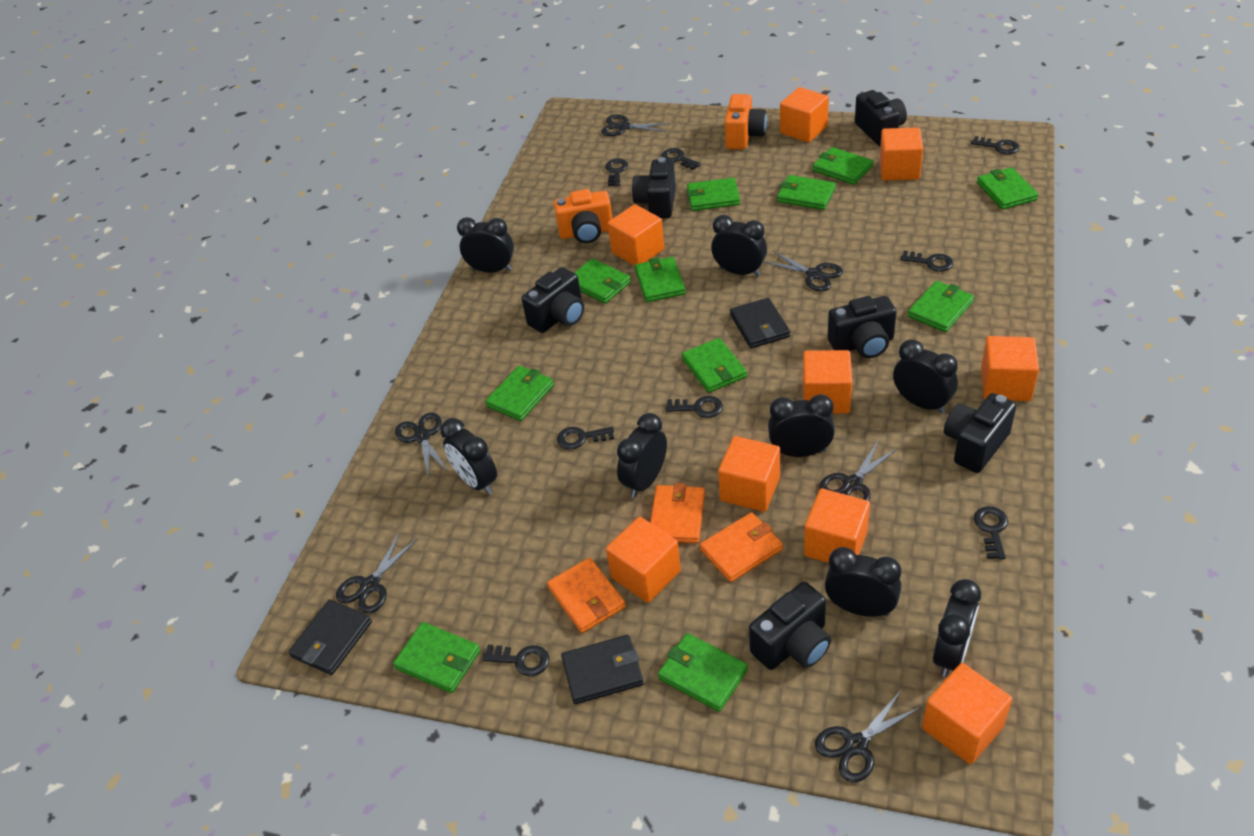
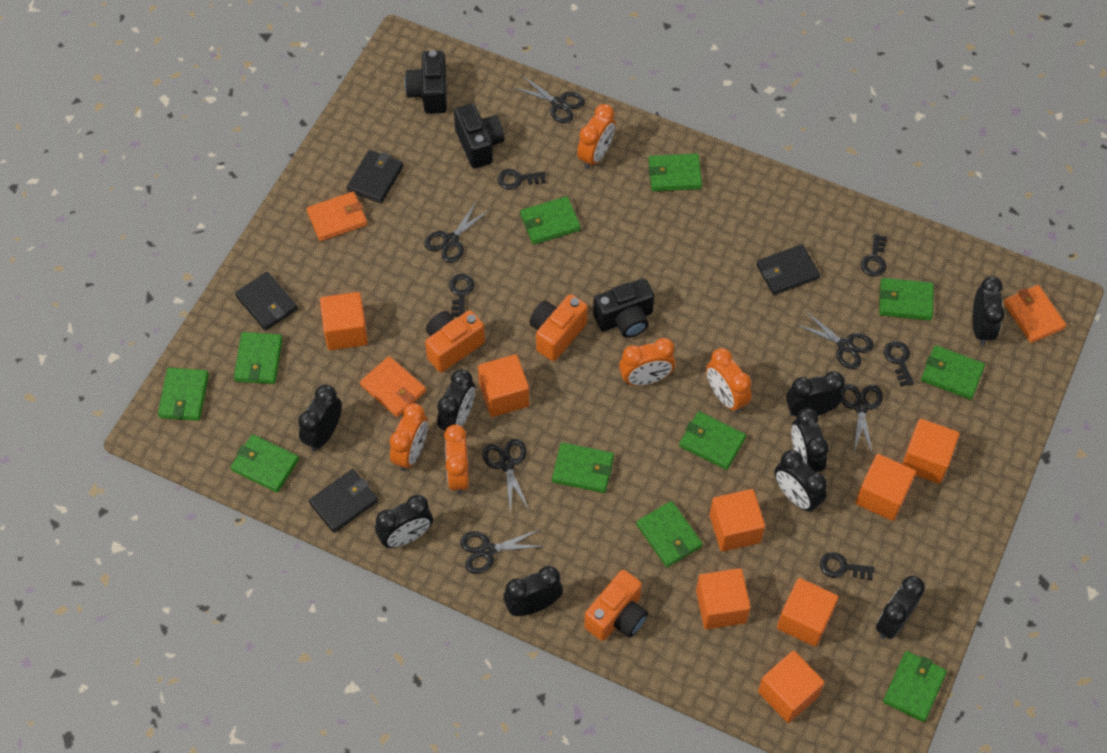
black camera: [522,267,584,333] [632,157,676,218] [749,582,831,670] [828,296,897,358] [855,90,907,146] [944,393,1016,473] = 6 -> [405,50,447,114] [454,103,504,169] [593,278,654,338] = 3
black clock: [440,418,497,495] [457,217,514,273] [617,413,667,498] [711,215,767,276] [768,394,835,457] [825,547,901,617] [893,339,958,413] [933,579,981,677] = 8 -> [298,385,342,451] [375,495,433,548] [437,369,475,431] [503,566,563,616] [774,450,827,512] [786,371,845,417] [791,408,829,472] [876,576,925,639] [973,276,1005,346] = 9
black key: [482,645,549,676] [557,427,614,450] [605,158,628,186] [661,148,701,170] [666,396,723,418] [900,251,953,272] [971,136,1019,154] [974,506,1008,560] = 8 -> [449,274,475,316] [498,169,546,190] [820,552,874,580] [861,234,887,276] [884,341,914,387] = 5
black wallet: [288,599,372,675] [561,635,644,704] [730,298,790,348] = 3 -> [235,272,298,330] [309,469,378,533] [347,150,403,203] [756,244,820,295] = 4
orange camera: [554,189,612,243] [725,94,767,150] = 2 -> [425,310,485,372] [529,294,588,361] [584,570,648,641] = 3
orange clock: none = 0 -> [389,403,428,471] [444,425,469,495] [577,104,615,169] [619,338,675,386] [706,348,752,413] = 5
orange cube: [606,517,681,603] [608,204,664,266] [718,436,780,512] [780,87,829,143] [803,350,852,414] [804,489,870,563] [879,127,923,181] [922,663,1012,764] [981,336,1039,401] = 9 -> [320,292,368,350] [478,354,529,417] [696,568,751,629] [710,489,765,551] [758,651,825,723] [777,578,838,647] [855,454,916,521] [902,419,959,484] = 8

